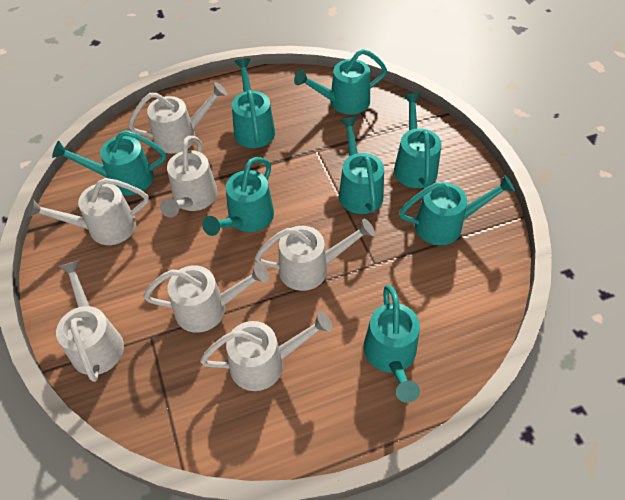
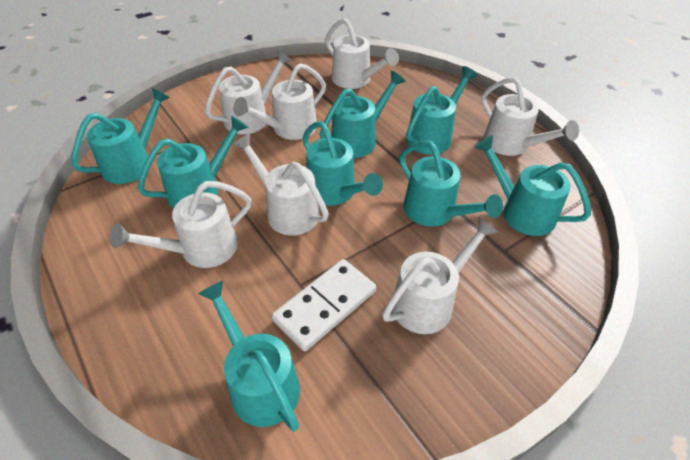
white domino: none = 0 -> [272,259,376,351] = 1

